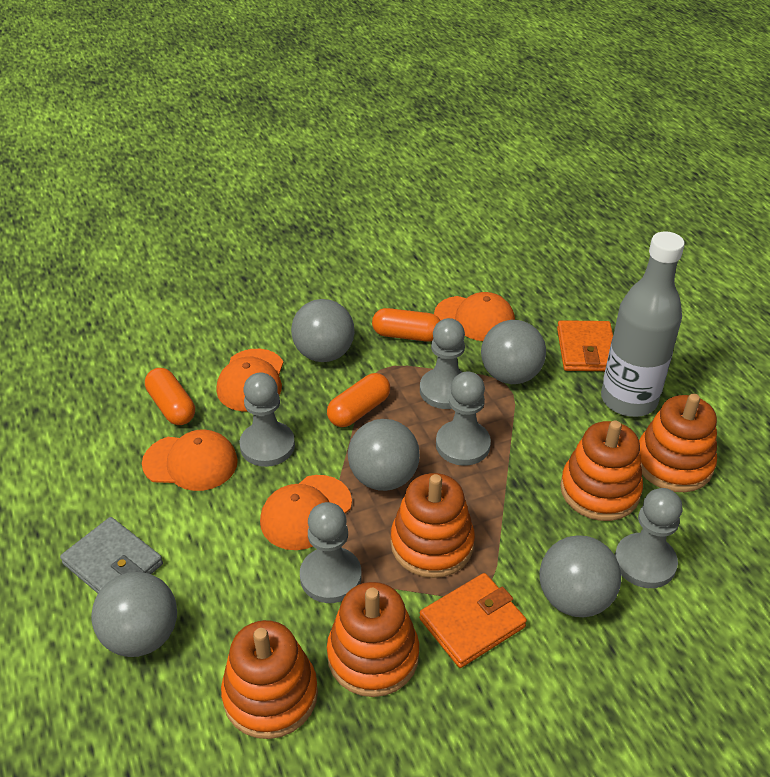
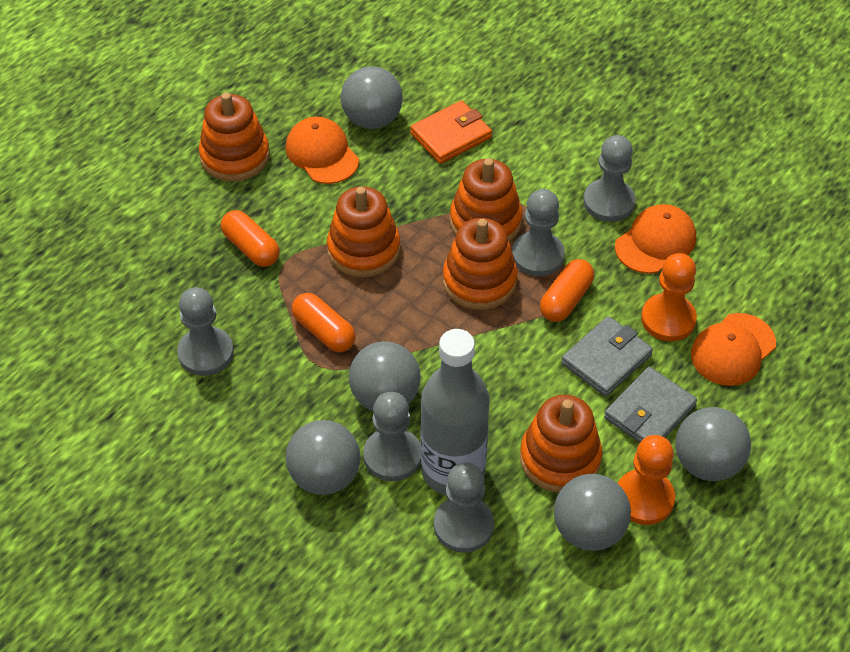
grey wallet: [60,517,163,593] = 1 -> [561,316,653,397] [604,367,697,443] = 2
orange cap: [142,430,238,491] [217,349,283,411] [260,475,352,550] [434,292,515,341] = 4 -> [285,117,359,184] [615,204,696,274] [691,313,776,386] = 3
orange pawn: none = 0 -> [618,435,675,525] [641,253,697,341] = 2
orange wallet: [419,573,527,668] [557,320,613,371] = 2 -> [410,100,492,164] = 1

